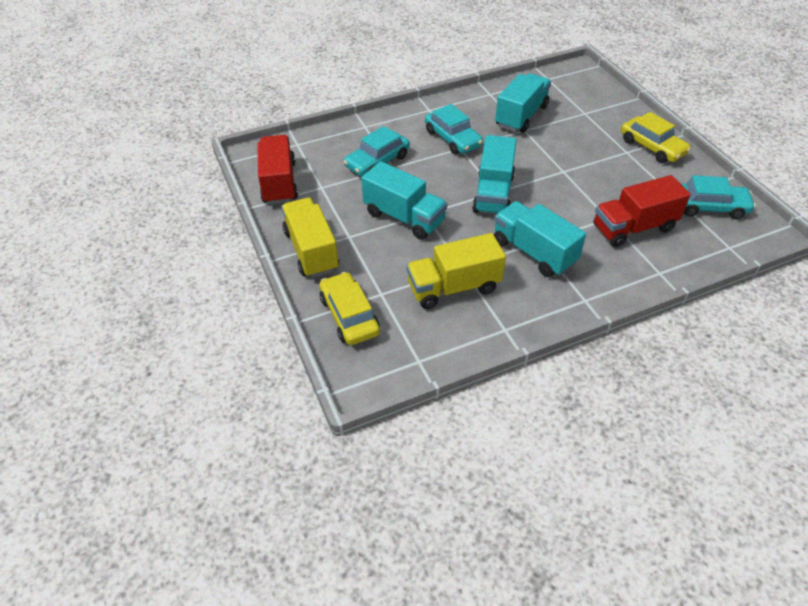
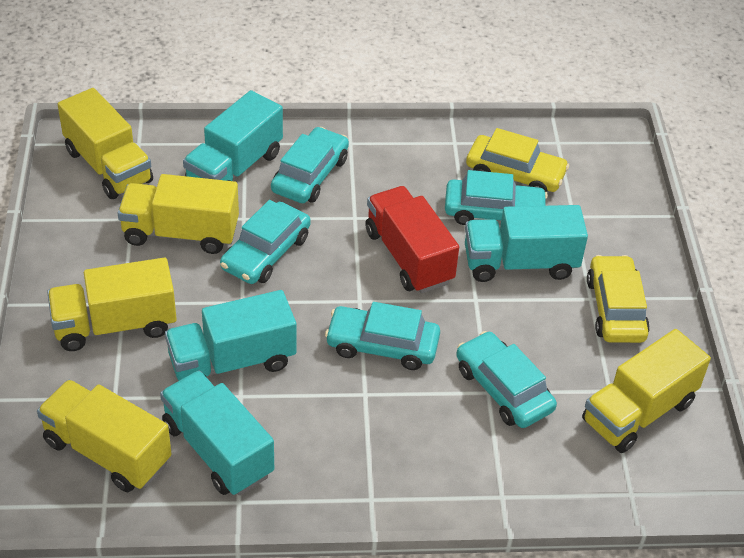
red truck: [257,135,298,204] [593,175,691,247] = 2 -> [365,186,459,293] = 1
turquoise car: [343,126,410,177] [425,104,483,154] [681,175,756,219] = 3 -> [220,200,311,284] [271,127,349,203] [325,302,440,370] [445,170,548,225] [456,331,557,428] = 5
yellow truck: [281,198,339,278] [406,233,506,309] = 2 -> [37,380,172,492] [47,258,177,351] [58,88,153,199] [118,174,239,254] [582,329,711,453] = 5

